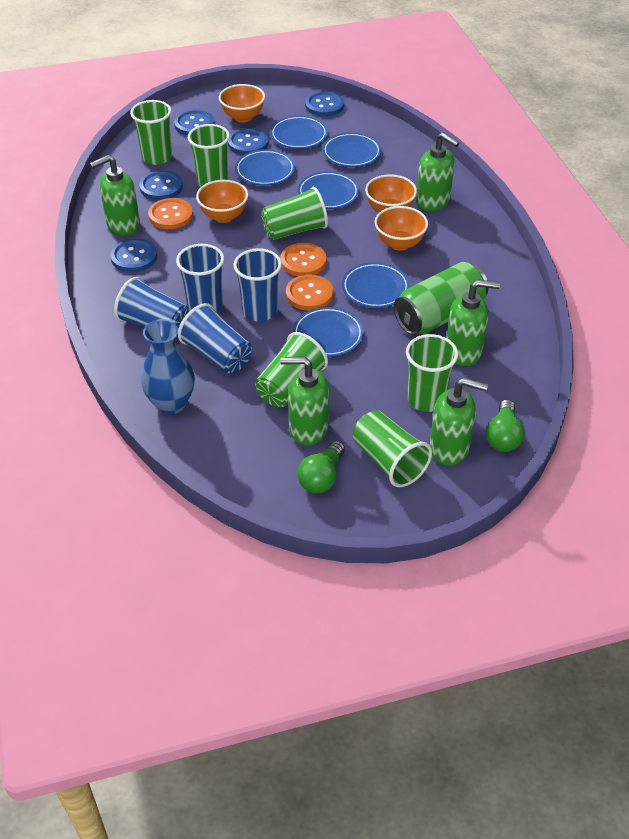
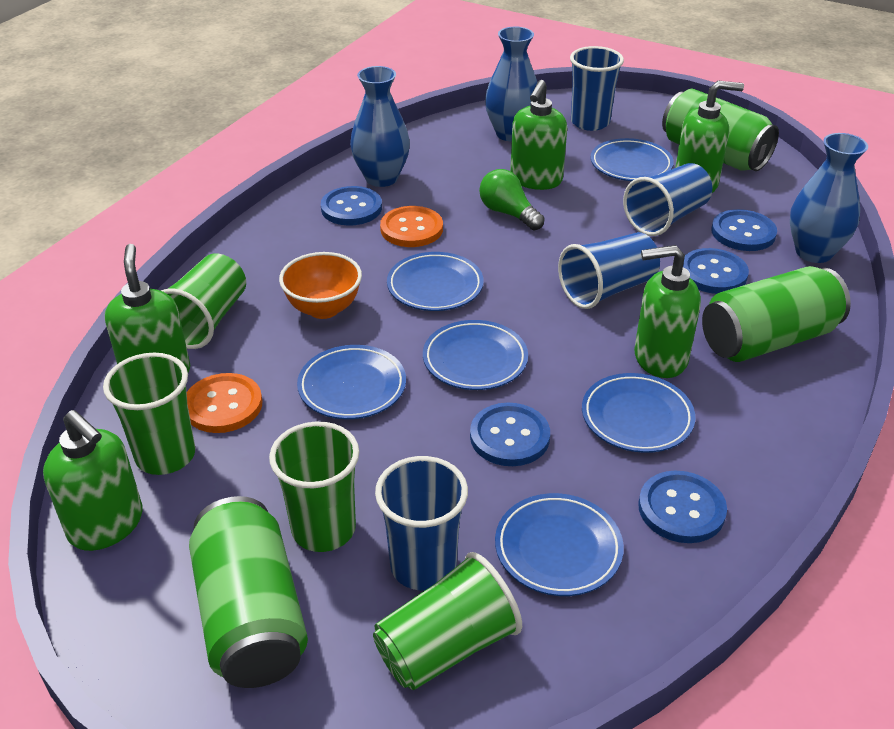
blue vase: [141,319,195,415] = 1 -> [350,66,410,187] [485,27,538,141] [790,133,868,263] = 3
green can: [394,262,488,335] = 1 -> [189,496,308,688] [662,89,779,171] [702,266,851,362] = 3
green cup: [130,100,172,165] [188,124,230,187] [255,332,328,407] [261,187,328,240] [353,410,432,487] [406,334,458,412] = 6 -> [103,353,195,475] [161,253,246,349] [269,422,359,552] [373,552,522,690] = 4
green light bulb: [297,441,345,493] [486,400,524,452] = 2 -> [479,169,545,231] = 1
orange bowl: [196,180,248,223] [219,84,265,123] [365,174,417,213] [375,206,428,251] = 4 -> [279,252,362,319] = 1
orange button: [148,198,193,229] [280,243,327,276] [286,275,333,311] = 3 -> [187,373,263,433] [380,206,443,247] = 2

